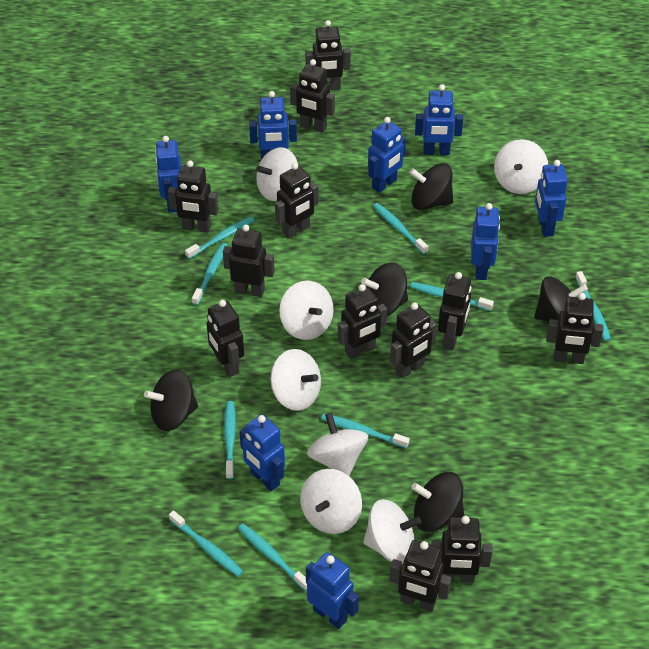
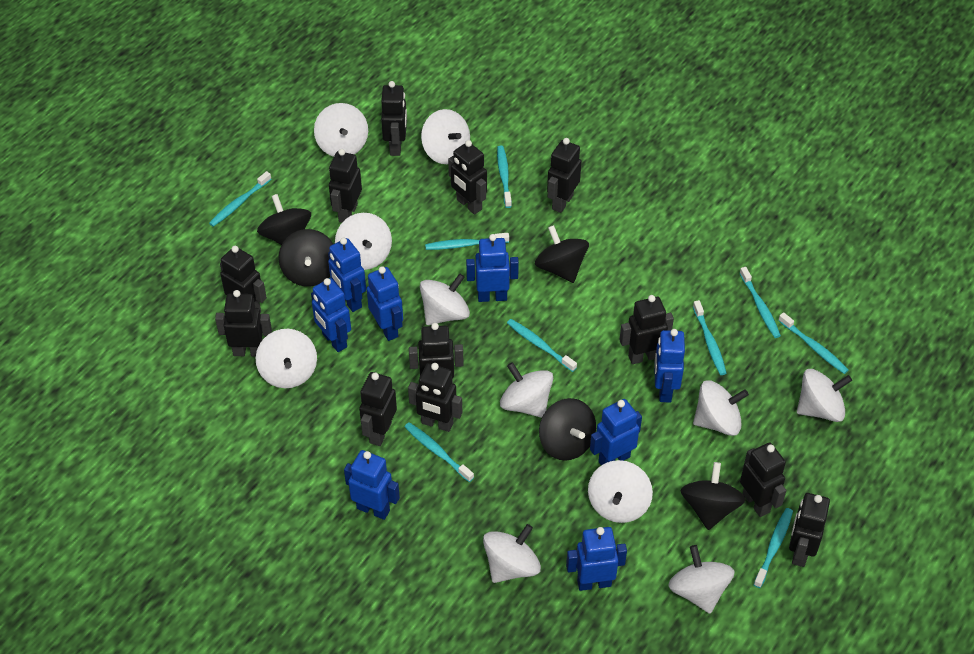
white spinning top: [256,147,298,201] [271,349,321,411] [279,281,334,340] [300,469,362,534] [307,413,368,476] [363,499,421,564] [494,139,548,194] = 7 -> [256,329,317,388] [314,103,368,157] [335,213,392,270] [420,273,470,325] [421,109,470,164] [483,524,541,583] [500,362,554,418] [588,460,653,523] [669,545,735,614] [693,380,749,436] [797,369,852,422] = 11

